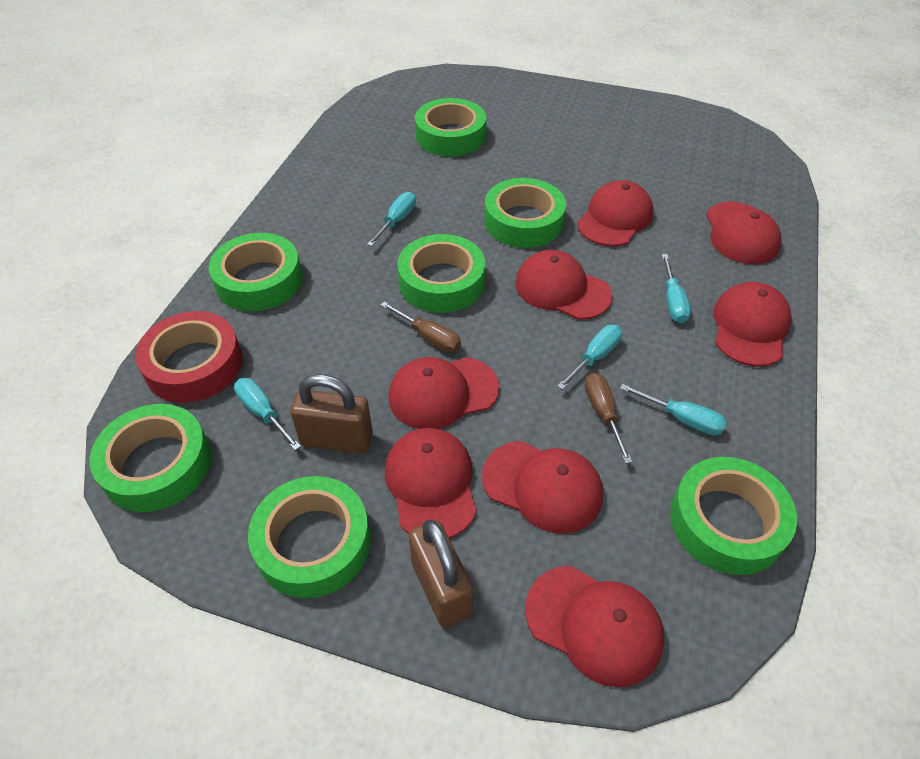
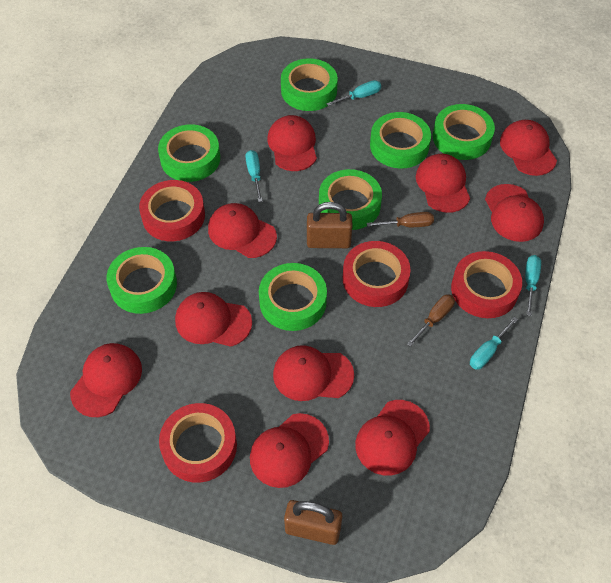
red cap: [385,428,477,538] [388,357,499,429] [482,441,603,534] [515,250,612,320] [525,566,664,687] [577,180,653,247] [706,202,782,264] [713,282,792,367] = 8 -> [70,343,142,417] [175,292,252,347] [208,203,277,258] [250,413,329,488] [267,115,317,171] [273,345,354,401] [355,400,430,476] [416,154,470,213] [485,184,544,242] [500,120,557,176] = 10
red tape: [135,311,243,403] = 1 -> [139,180,205,241] [159,403,237,483] [343,241,411,307] [451,251,522,318] = 4
turquoise screwdriver: [234,378,301,450] [367,192,416,246] [557,325,622,390] [620,384,727,435] [662,254,691,323] = 5 -> [245,150,263,202] [326,80,381,106] [470,317,518,370] [525,255,541,316] = 4

